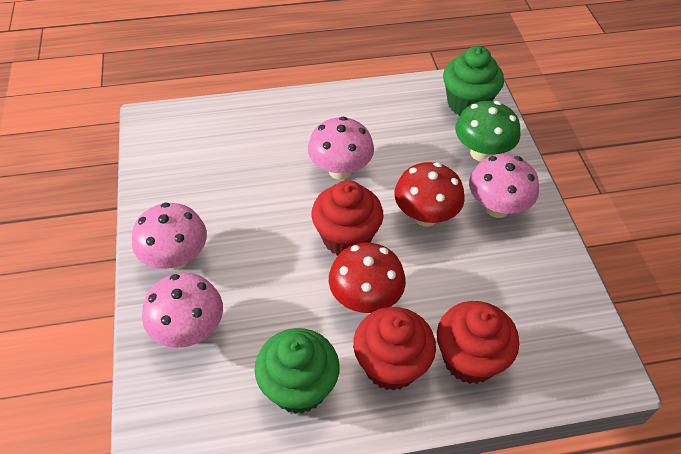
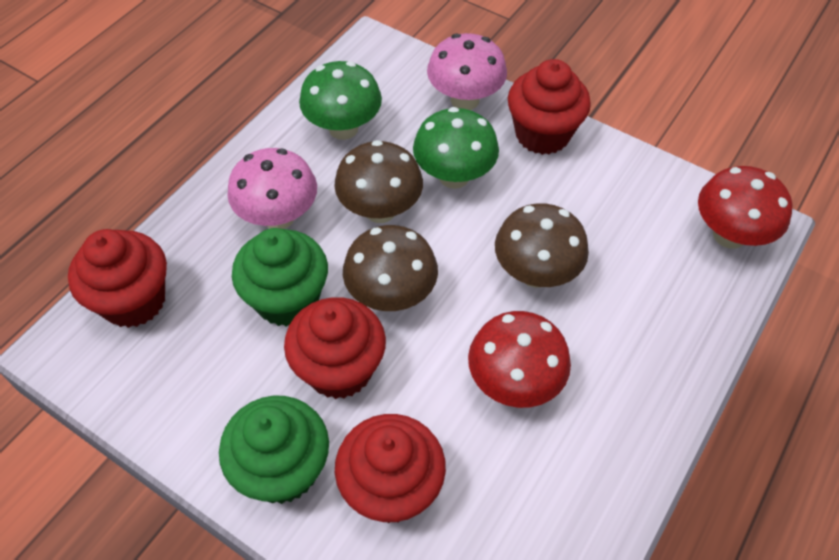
brown mushroom: none = 0 -> [334,140,423,223] [343,225,438,311] [495,203,589,288] = 3
green mushroom: [455,101,520,161] = 1 -> [299,61,382,140] [413,107,499,189] = 2
pink mushroom: [132,202,207,270] [142,273,223,348] [308,116,374,180] [469,154,539,218] = 4 -> [227,148,317,229] [427,33,507,110] = 2
red cupcake: [311,180,383,256] [353,307,436,391] [437,301,519,384] = 3 -> [68,229,167,328] [284,297,386,399] [335,414,446,523] [508,59,591,155] = 4

